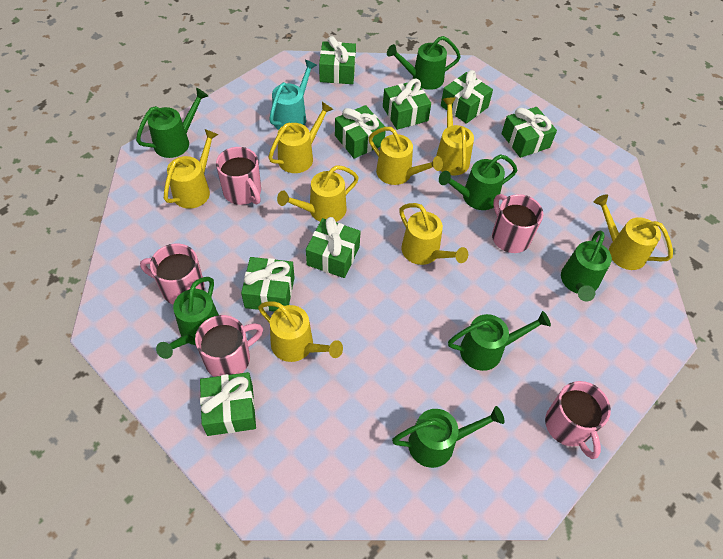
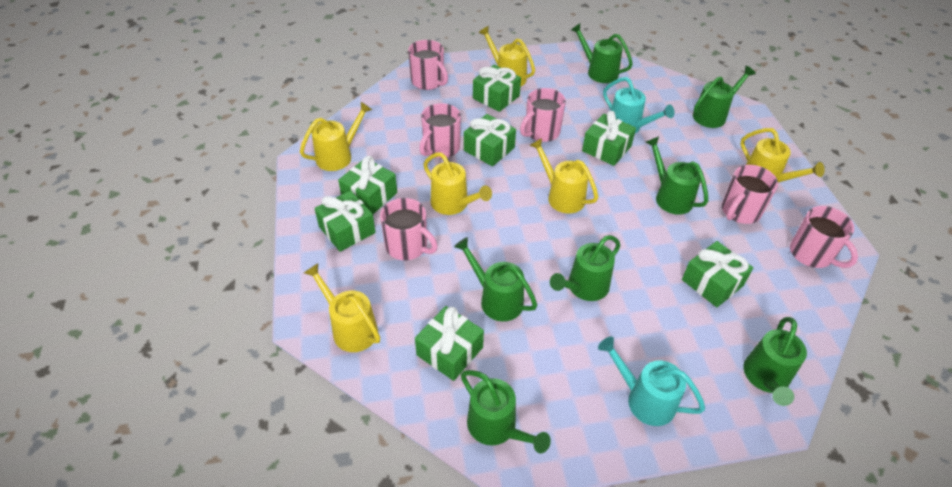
green gift: [200,372,256,436] [241,257,295,312] [306,217,361,278] [319,36,356,84] [335,105,386,159] [383,79,431,130] [441,70,493,124] [502,107,557,158] = 8 -> [314,190,376,252] [338,156,397,214] [415,306,484,381] [464,114,516,167] [473,65,521,112] [582,111,636,166] [682,241,753,307] = 7
pink mug: [140,243,204,305] [195,315,263,377] [216,147,261,205] [492,194,543,253] [545,381,611,459] = 5 -> [380,198,438,260] [408,40,448,90] [420,103,461,158] [520,88,566,142] [722,165,778,224] [790,206,858,268] = 6
turquoise watering can: [269,60,317,130] = 1 -> [598,337,705,426] [603,77,674,133] = 2
yellow watering can: [164,129,219,209] [258,302,343,362] [268,102,334,173] [277,165,359,222] [369,127,443,185] [399,203,468,265] [436,97,474,175] [594,194,673,270] = 8 -> [300,102,372,171] [304,263,380,352] [423,153,492,215] [479,26,535,87] [529,138,598,213] [740,128,825,183] = 6

